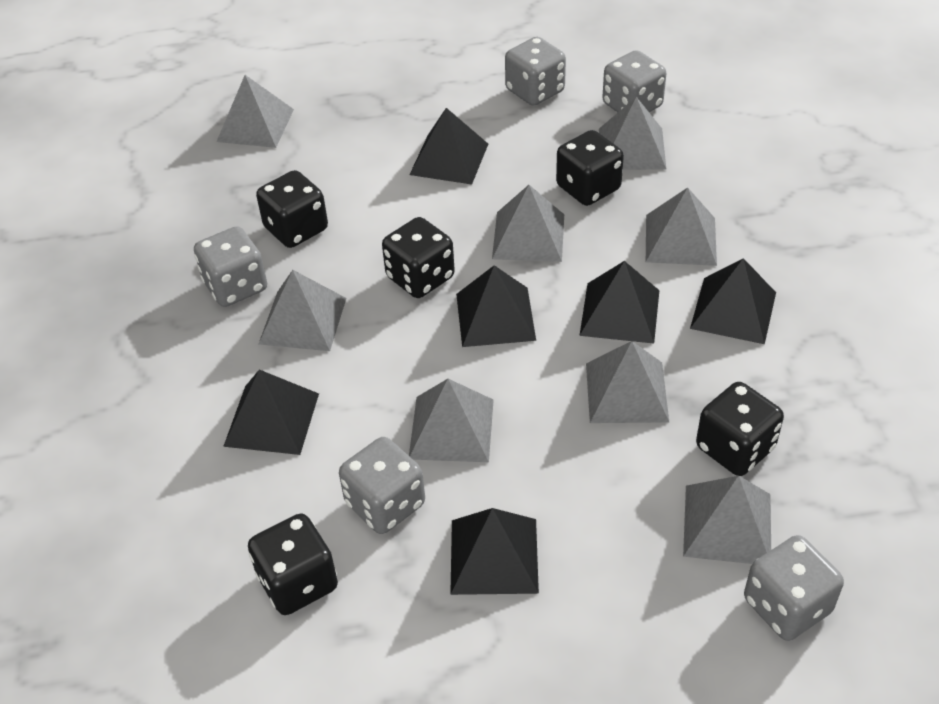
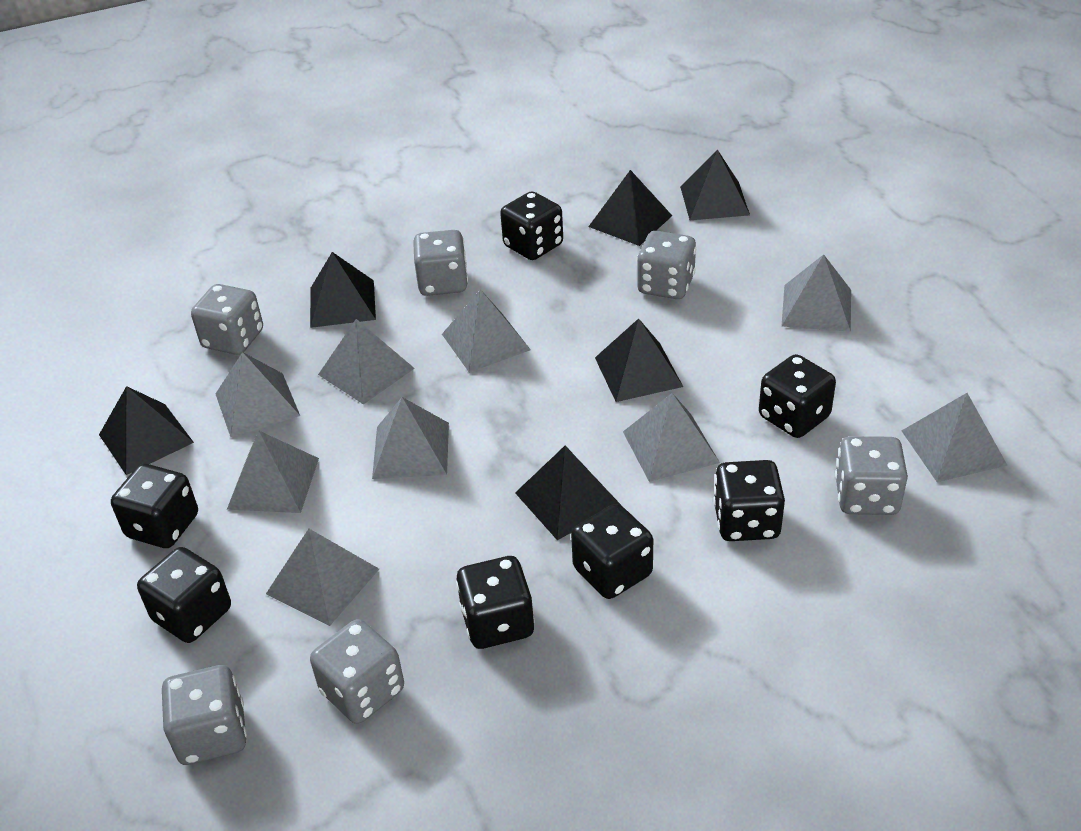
black dice: [248,513,338,615] [256,170,328,248] [382,217,455,298] [556,130,624,206] [696,382,784,476] = 5 -> [111,464,198,548] [137,547,231,643] [456,556,535,649] [500,191,563,260] [571,504,653,599] [713,460,785,541] [759,354,836,438] = 7
grey dice: [194,226,267,307] [339,437,425,534] [505,37,566,106] [602,50,667,112] [744,535,844,641] = 5 -> [162,665,247,765] [191,284,263,355] [310,619,404,724] [413,230,468,296] [637,231,696,299] [835,436,908,515] = 6
grey pyramid: [216,75,294,148] [259,270,346,351] [409,379,494,462] [492,185,564,262] [586,341,669,423] [599,97,667,170] [646,188,717,266] [683,476,771,564] = 8 -> [216,352,300,437] [227,430,319,513] [266,529,379,626] [318,319,415,404] [372,397,449,479] [442,289,531,373] [623,393,720,482] [782,254,851,332] [901,393,1007,482] = 9

